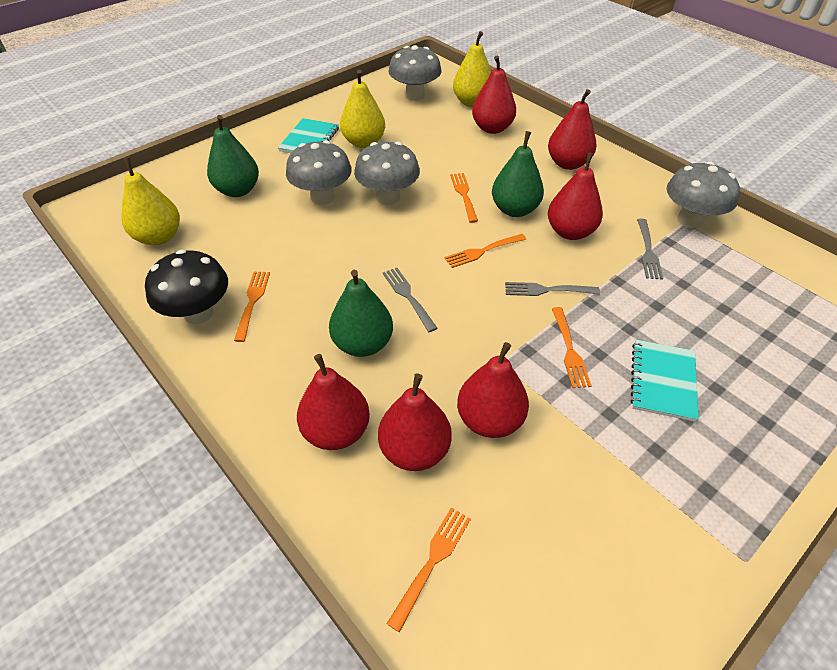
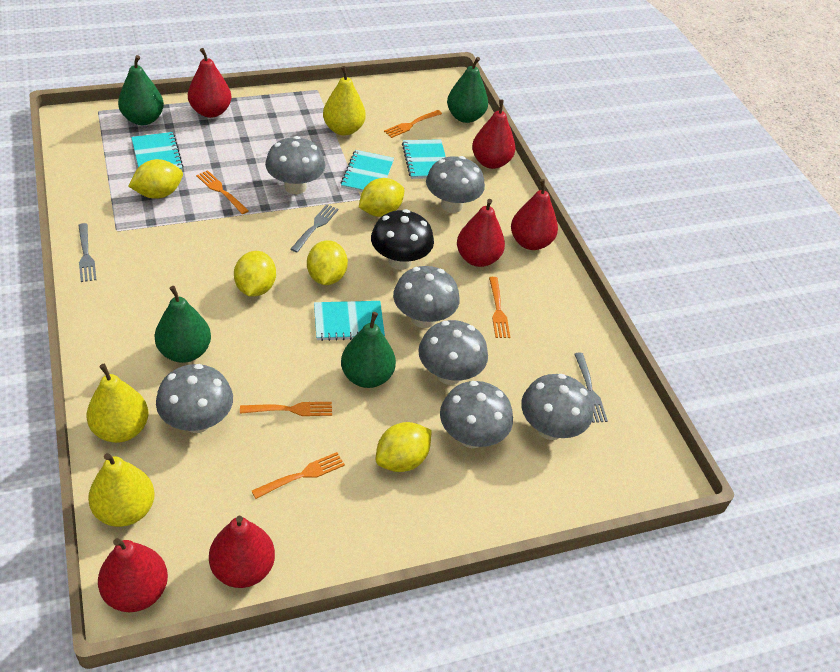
green pear: [207,115,259,197] [329,270,393,357] [492,131,544,217] = 3 -> [118,55,164,125] [154,286,211,363] [341,312,396,388] [447,57,488,123] = 4
grey mushroom: [286,140,352,205] [354,142,420,205] [388,45,442,101] [667,161,740,228] = 4 -> [156,364,233,433] [265,136,325,194] [393,266,460,328] [418,320,488,385] [426,156,485,213] [440,381,513,448] [521,374,593,440] = 7
turquoise notebook: [278,118,339,153] [630,340,699,422] = 2 -> [131,132,183,170] [314,301,385,341] [340,150,394,192] [402,139,446,179] = 4
yellow lemon: none = 0 -> [128,159,183,199] [234,251,276,297] [307,240,348,285] [359,178,404,217] [376,422,432,472] = 5

